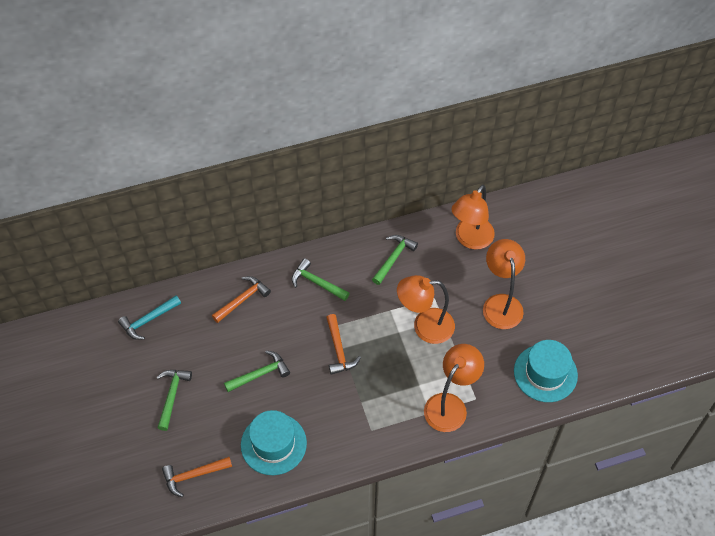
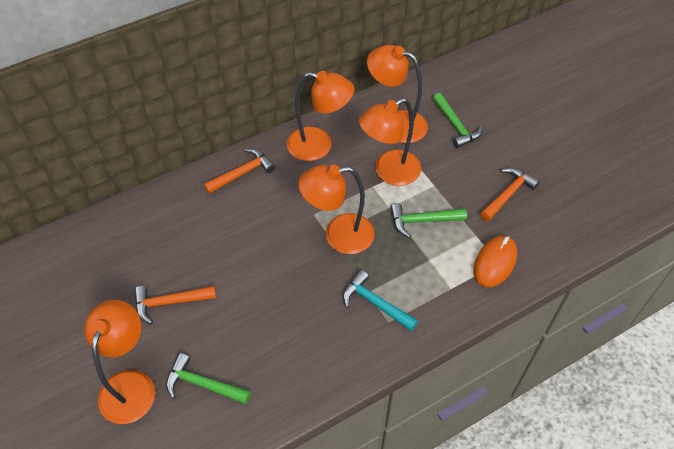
green hammer: [157,370,192,431] [224,351,290,392] [292,258,350,301] [372,235,418,285] = 4 -> [166,353,251,404] [390,203,467,238] [433,93,483,148] = 3
orange lamp: [397,275,455,344] [424,344,484,432] [451,185,495,249] [483,239,525,329] = 4 -> [84,300,155,424] [287,71,354,161] [298,165,375,254] [359,98,421,186] [367,45,428,143] = 5
orange mouse: none = 0 -> [473,236,517,287] = 1
turquoise hat: [241,410,307,475] [514,340,578,402] = 2 -> none = 0

